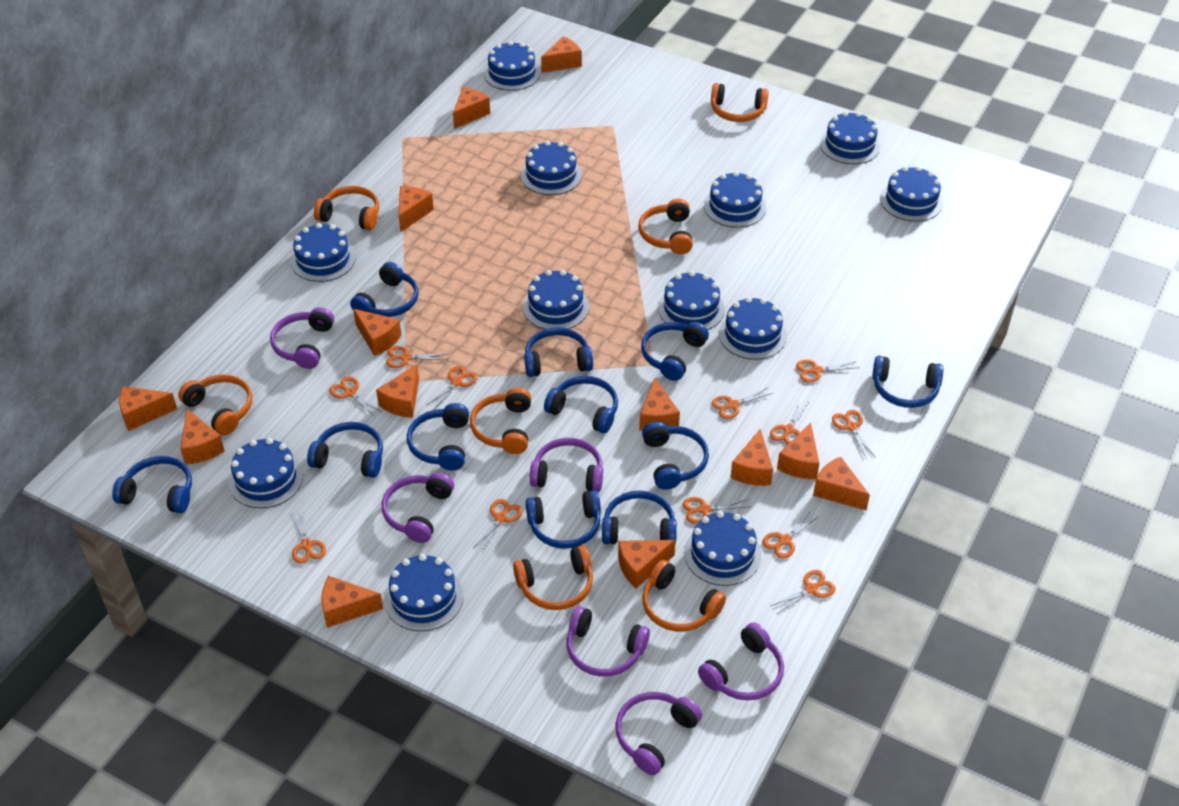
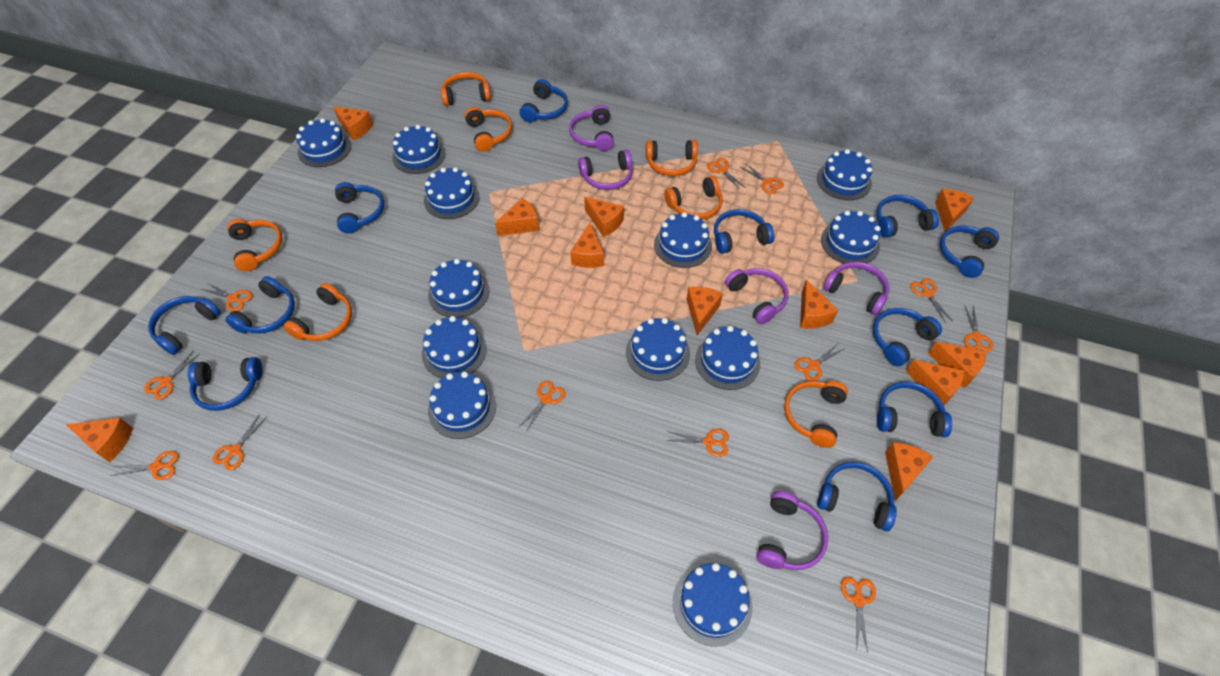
orange cheese: [119,386,177,431] [180,409,224,465] [321,576,383,628] [353,309,401,356] [376,364,419,418] [399,186,434,232] [453,87,490,129] [541,36,582,73] [618,540,676,588] [639,378,680,431] [730,429,773,486] [777,423,819,479] [813,457,870,511] = 13 -> [66,417,133,462] [333,106,373,141] [495,198,539,236] [570,223,604,268] [584,197,624,237] [686,287,723,335] [800,280,838,329] [885,442,933,501] [906,360,965,405] [928,342,986,388] [935,189,974,232] = 11
purple headphones: [270,307,334,369] [382,473,454,543] [530,438,603,492] [566,606,650,677] [615,692,702,775] [698,622,784,701] = 6 -> [569,105,614,151] [578,150,633,190] [725,268,788,325] [757,491,828,570] [823,262,889,315] = 5

